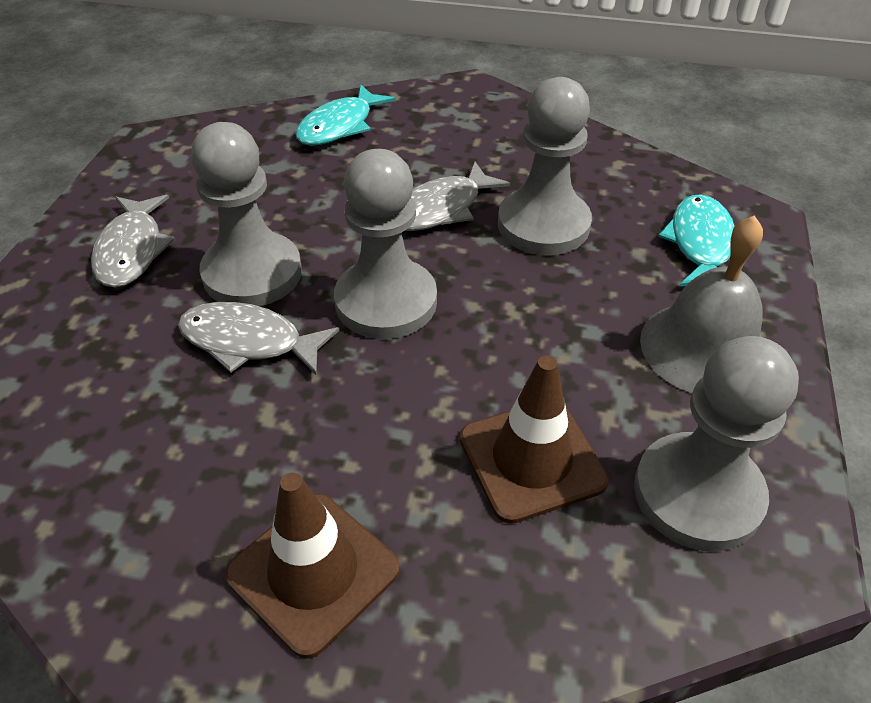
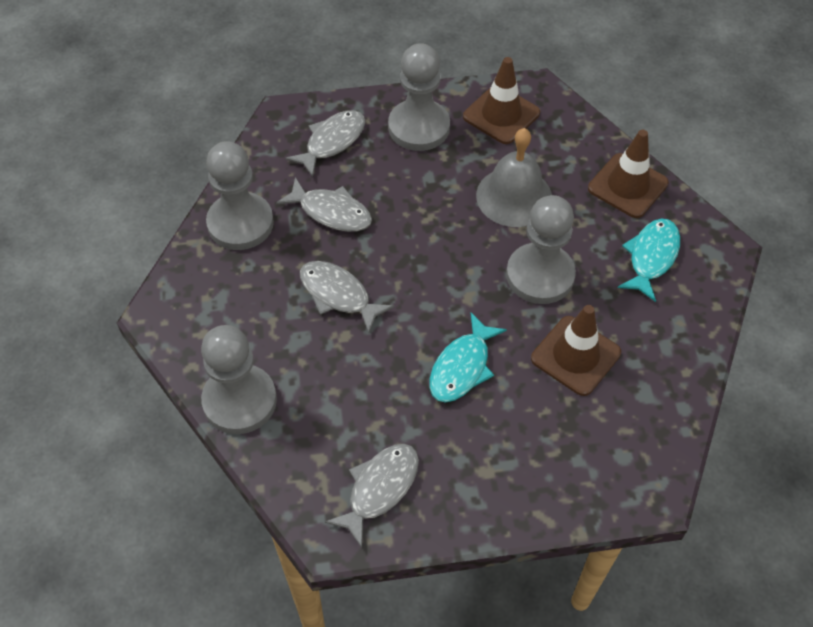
brown traffic cone: [225,472,400,659] [460,355,609,524] = 2 -> [463,57,540,144] [531,305,621,396] [588,130,669,218] = 3
grey fish: [91,195,175,288] [178,302,339,375] [405,162,510,231] = 3 -> [276,177,372,232] [285,110,365,177] [300,261,394,333] [325,444,419,548] = 4

